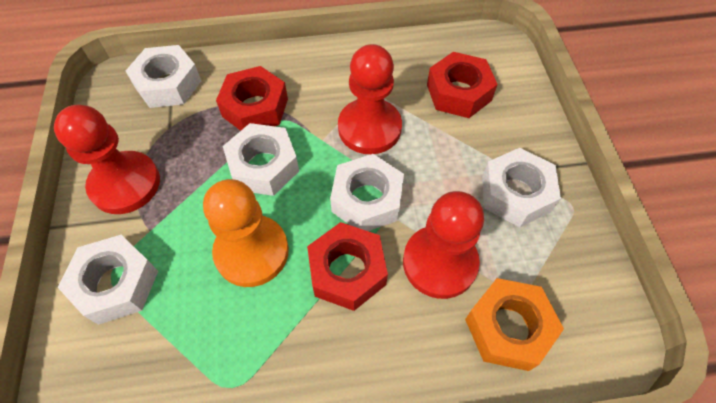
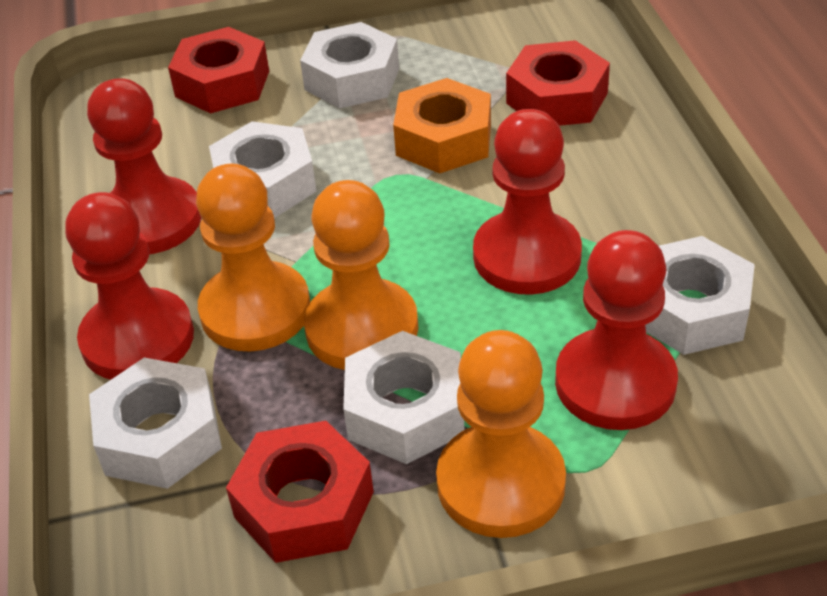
orange pawn: [203,179,289,287] = 1 -> [196,164,310,351] [304,180,418,370] [436,330,566,538] = 3
red pawn: [54,105,160,214] [338,44,402,154] [403,191,484,299] = 3 -> [65,192,194,380] [87,78,201,254] [473,109,582,295] [555,230,678,430] = 4

